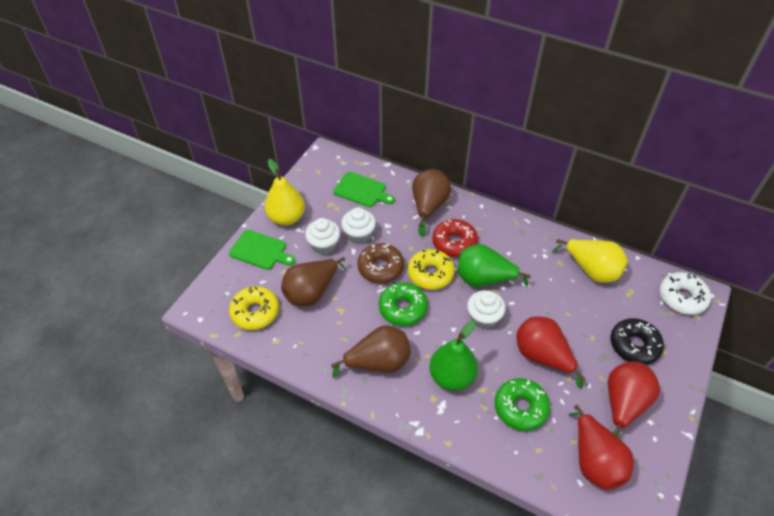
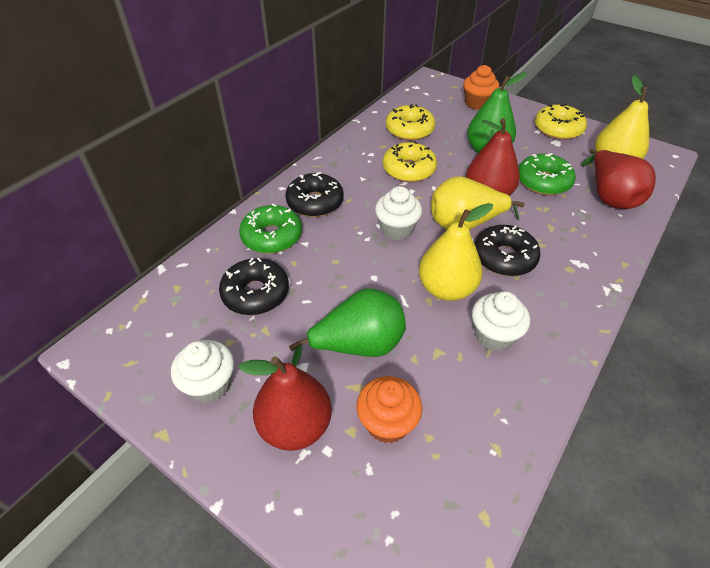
black donut: [611,318,664,365] = 1 -> [219,258,289,315] [285,172,344,217] [474,225,541,276] = 3
brown donut: [357,243,404,283] = 1 -> none = 0
brown pear: [281,257,345,306] [331,325,411,378] [412,169,451,237] = 3 -> none = 0
green cutting board: [229,230,295,270] [334,172,395,207] = 2 -> none = 0
orange cupcake: none = 0 -> [356,376,422,443] [463,65,499,110] = 2
red donut: [432,219,478,257] = 1 -> none = 0
white donut: [660,272,711,315] = 1 -> none = 0
yellow donut: [229,286,279,330] [408,249,455,290] = 2 -> [383,141,437,182] [386,104,435,141] [535,104,587,140] = 3
yellow pear: [265,159,305,226] [552,239,628,283] = 2 -> [419,203,493,301] [431,176,525,230] [595,75,649,159] = 3

